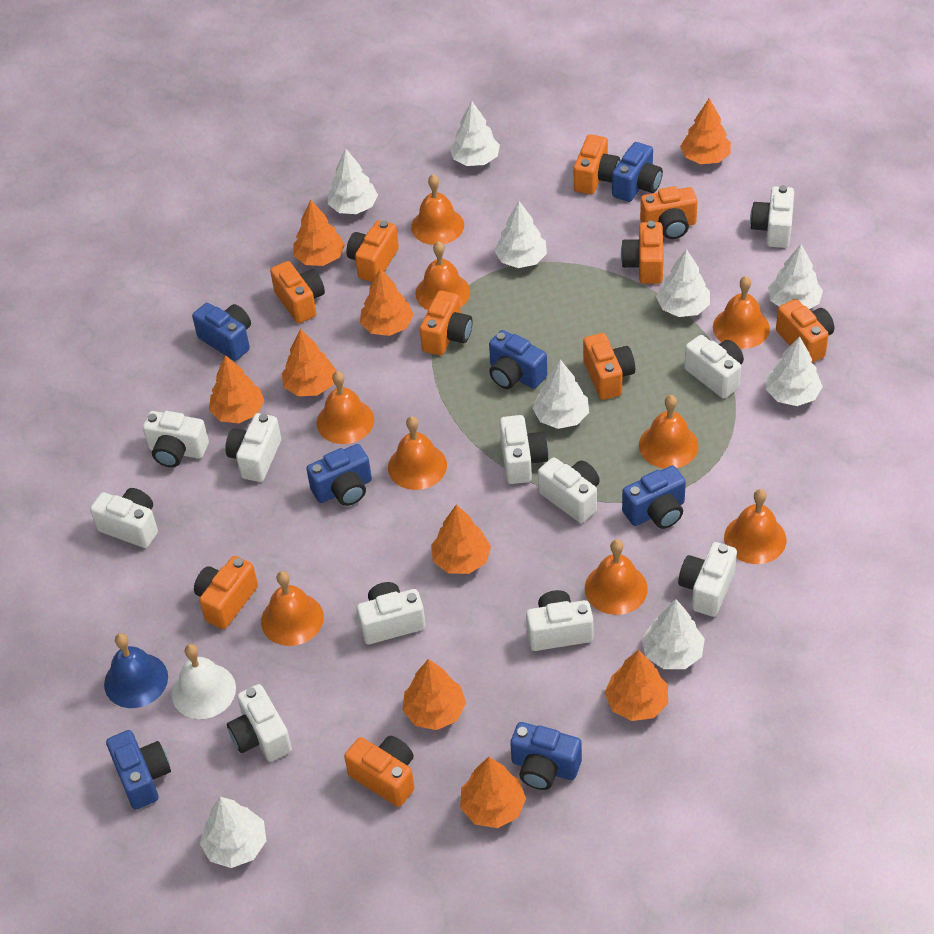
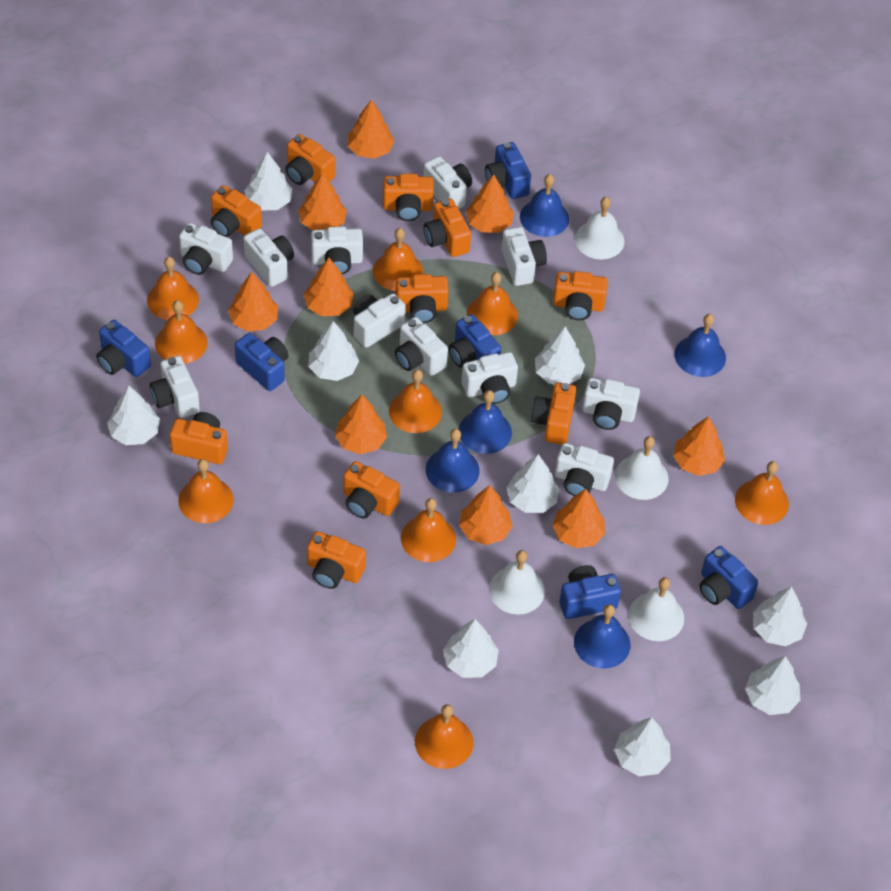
blue bell: [104,633,168,708] = 1 -> [426,429,480,493] [459,390,512,454] [520,174,569,237] [574,604,630,669] [675,314,726,377] = 5
blue camera: [106,730,171,810] [192,303,251,361] [306,444,372,506] [489,330,547,389] [510,722,582,790] [612,142,663,202] [622,465,686,529] = 7 -> [96,320,151,377] [235,333,288,391] [449,314,501,368] [485,142,531,199] [560,565,621,619] [699,546,758,609] = 6
white bell: [172,644,236,719] = 1 -> [489,550,545,614] [575,197,625,259] [615,436,668,500] [628,577,684,641] = 4

